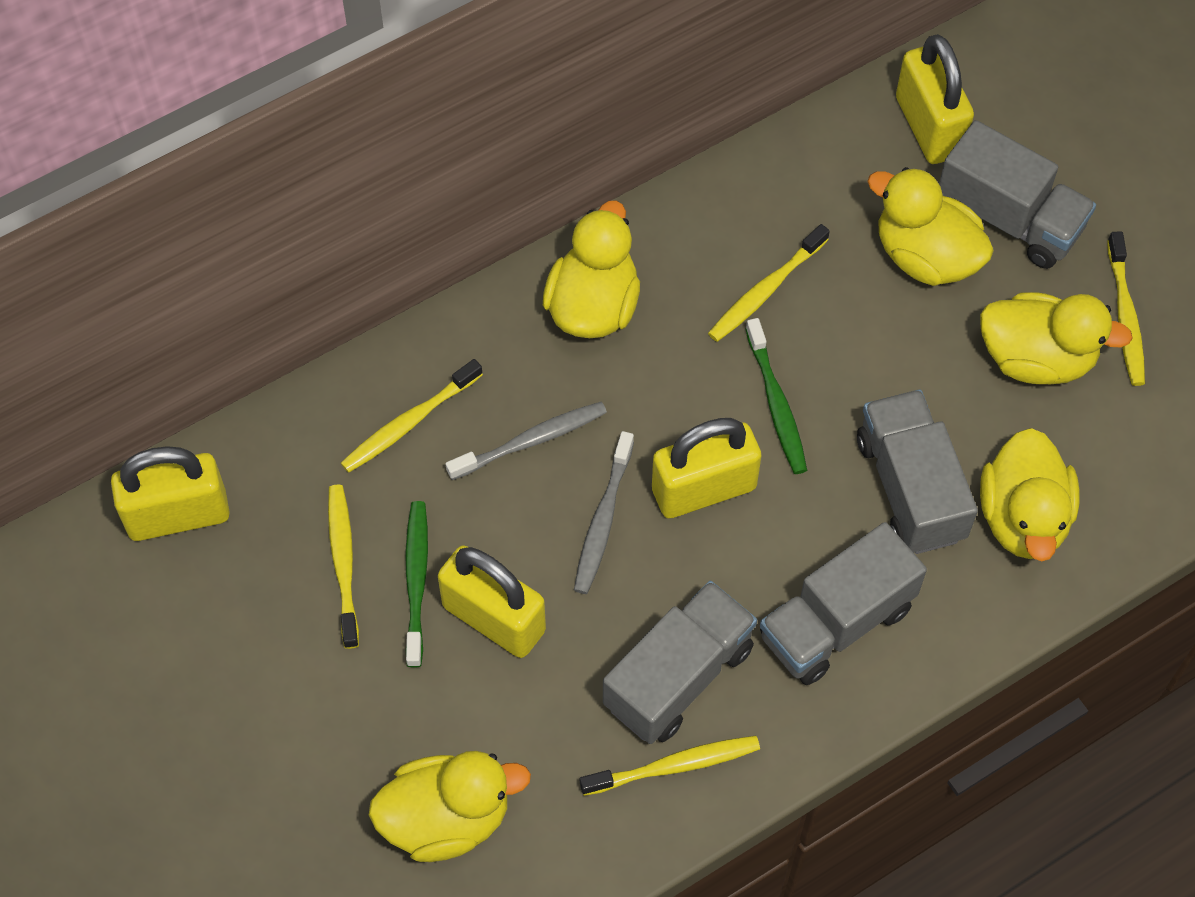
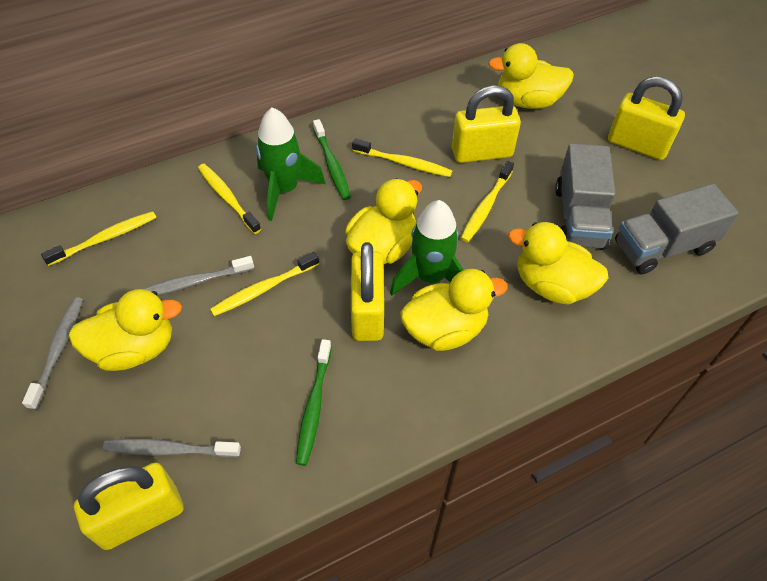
green rocket: none = 0 -> [256,107,325,221] [390,200,463,296] = 2
grey toothbrush: [445,401,607,480] [574,431,634,594] = 2 -> [22,297,83,410] [103,439,241,458] [143,256,254,296] = 3
grey truck: [603,581,757,744] [760,522,927,685] [857,390,978,554] [939,120,1096,269] = 4 -> [555,143,615,250] [615,184,739,274] = 2

